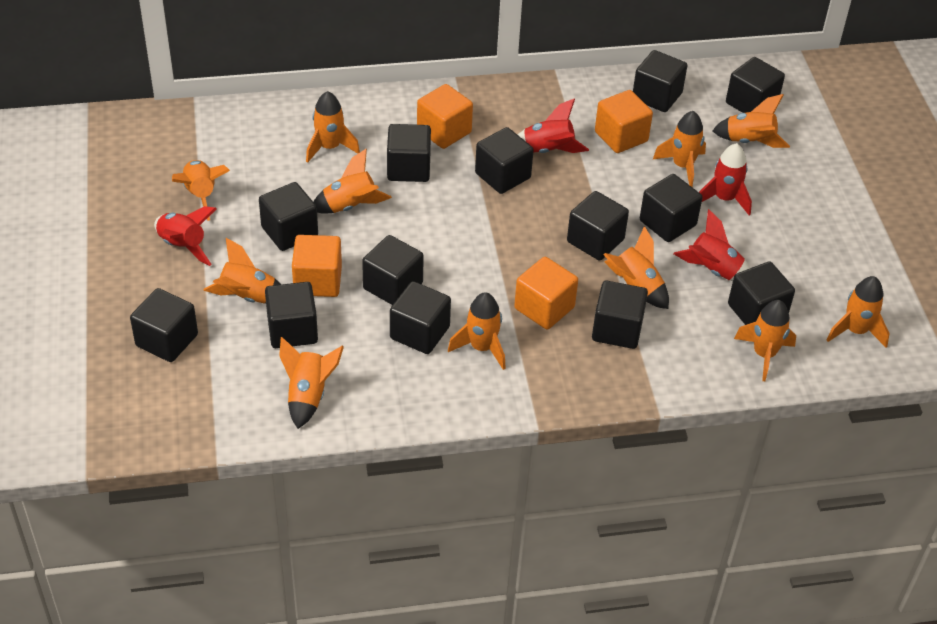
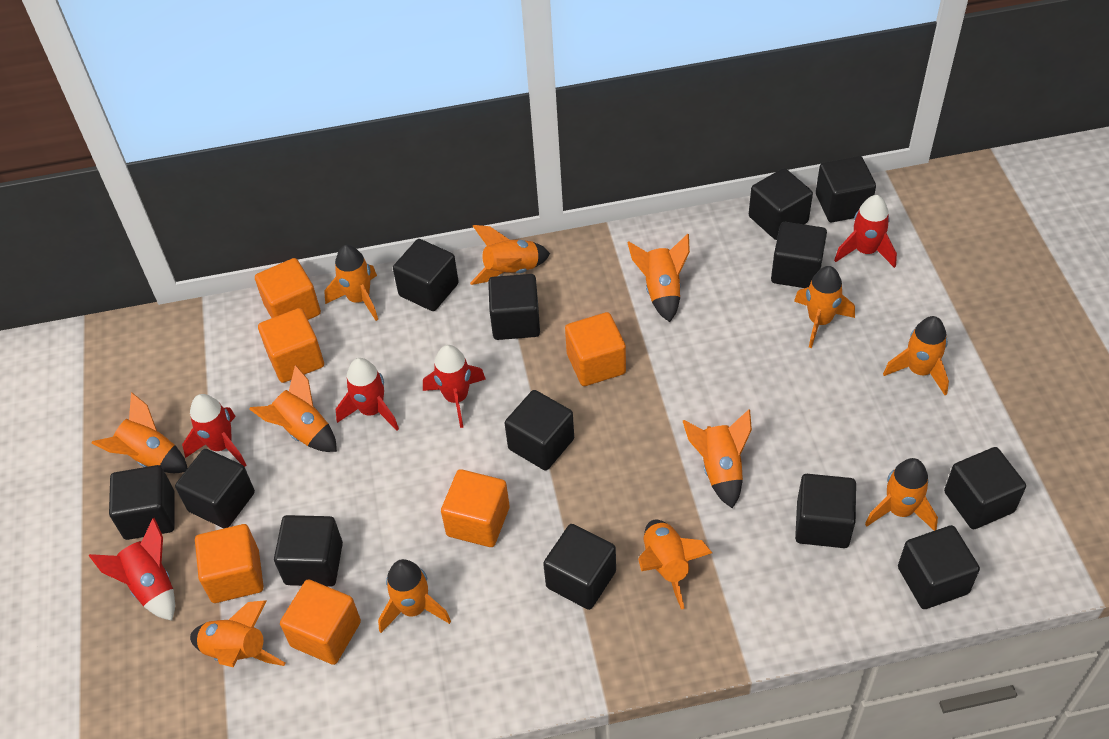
orange cube: [292,235,342,297] [417,84,473,149] [514,257,578,330] [595,90,653,153] = 4 -> [195,524,264,603] [255,258,321,320] [258,308,324,383] [280,579,361,665] [441,469,510,547] [565,312,626,386] = 6
orange rocket: [172,160,230,221] [203,238,282,304] [279,337,344,429] [306,91,360,163] [314,149,392,214] [448,292,506,370] [604,226,669,309] [653,111,706,187] [712,94,790,148] [734,300,796,381] [827,276,890,348] = 11 -> [92,392,188,473] [190,600,285,667] [249,365,337,452] [324,245,378,321] [378,559,451,633] [470,225,550,285] [627,234,690,322] [638,520,712,610] [683,409,752,508] [794,266,855,348] [865,458,938,531] [883,316,949,395] = 12
red rocket: [154,206,217,266] [517,99,589,153] [674,209,750,281] [699,143,752,215] = 4 -> [89,518,175,621] [182,394,246,467] [336,358,399,431] [423,345,486,428] [834,195,897,268] = 5

